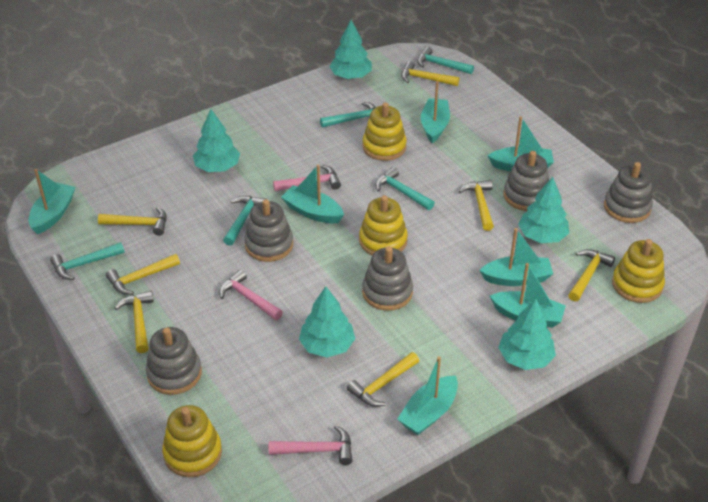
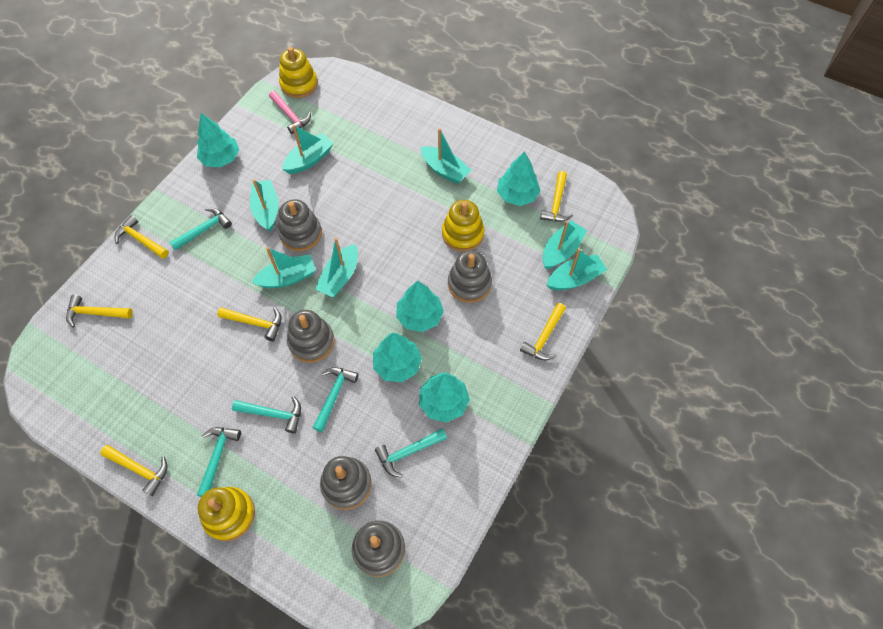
pink hammer: [219,269,283,320] [269,425,352,465] [273,165,341,191] = 3 -> [269,91,311,134] = 1
yellow hammer: [98,207,167,236] [106,254,180,295] [115,291,154,353] [347,352,419,407] [401,61,459,86] [458,180,494,231] [568,249,615,302] = 7 -> [66,295,133,328] [100,445,168,496] [114,215,169,259] [217,307,282,341] [520,303,566,361] [540,171,573,222] = 6
yellow stacking toy: [162,405,222,477] [359,195,408,255] [362,102,407,161] [612,239,665,303] = 4 -> [198,487,255,541] [279,47,318,98] [442,200,484,252] = 3

